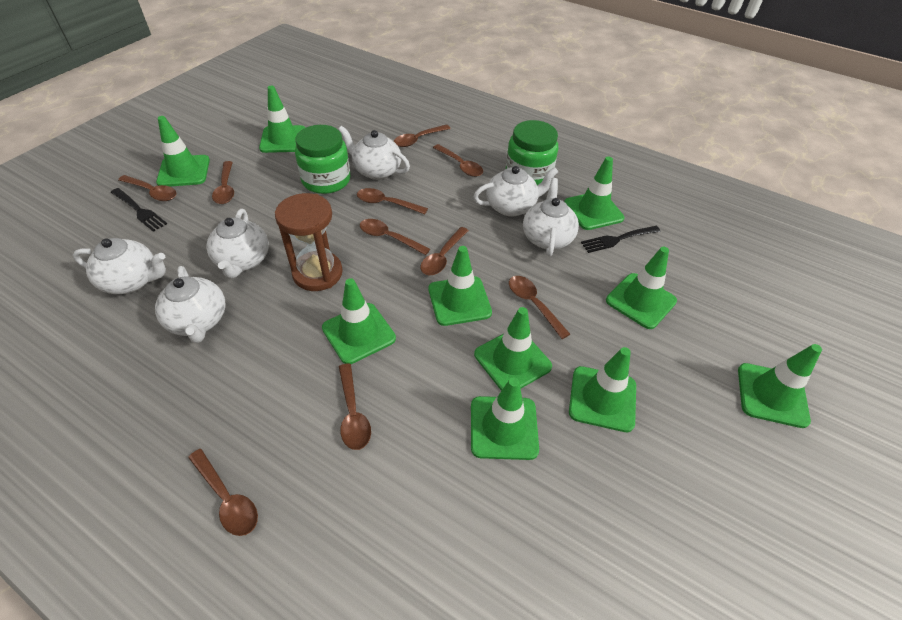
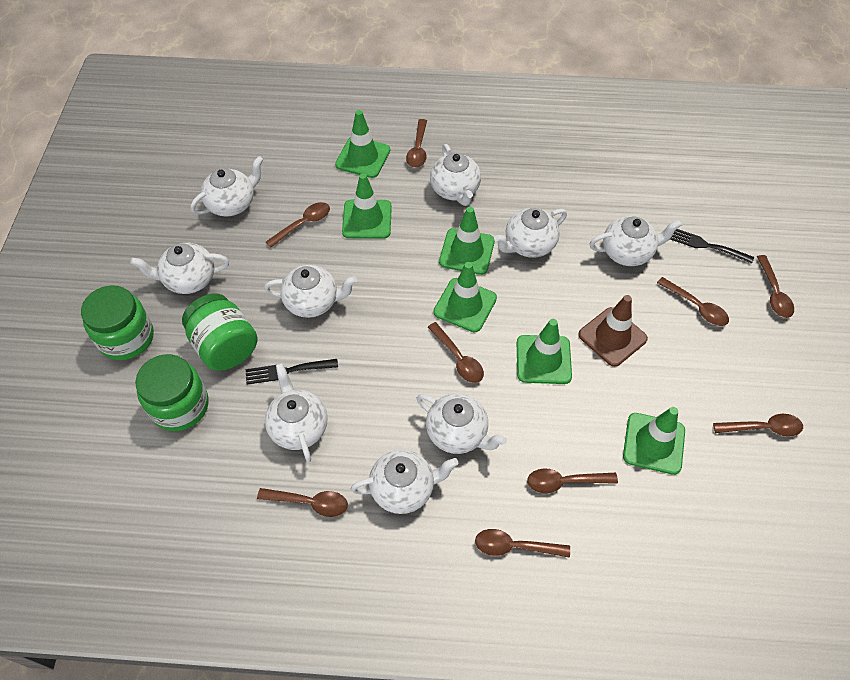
brown hourglass: [275,193,343,291] = 1 -> none = 0
brown spoon: [118,175,177,201] [188,449,258,536] [212,161,234,204] [339,363,371,450] [357,188,428,214] [360,219,430,255] [394,124,451,147] [420,227,469,275] [433,144,483,177] [509,276,570,339] = 10 -> [257,488,348,517] [266,202,330,248] [406,119,427,168] [428,322,484,383] [475,529,570,558] [527,468,618,493] [657,277,729,326] [713,414,803,437] [757,255,794,318] = 9
brown traffic cone: none = 0 -> [578,295,648,367] = 1
green jar: [295,125,350,194] [506,120,559,185] = 2 -> [81,285,154,360] [135,354,209,431] [182,293,258,371] = 3
green traffic cone: [156,116,210,187] [259,86,306,153] [322,278,396,364] [429,246,492,326] [471,377,539,460] [474,307,552,391] [564,156,624,230] [569,347,636,432] [606,247,677,329] [738,344,822,428] = 10 -> [335,110,390,178] [342,173,392,239] [433,262,497,332] [439,207,495,275] [517,319,572,384] [623,407,685,475] = 6
white teapot: [73,238,166,294] [155,266,226,343] [206,209,269,278] [338,126,410,180] [473,166,558,217] [523,178,579,256] = 6 -> [130,243,229,294] [191,156,263,217] [264,265,357,318] [265,363,328,462] [351,449,458,514] [416,393,507,454] [430,144,481,206] [494,208,567,258] [590,216,682,266] = 9

